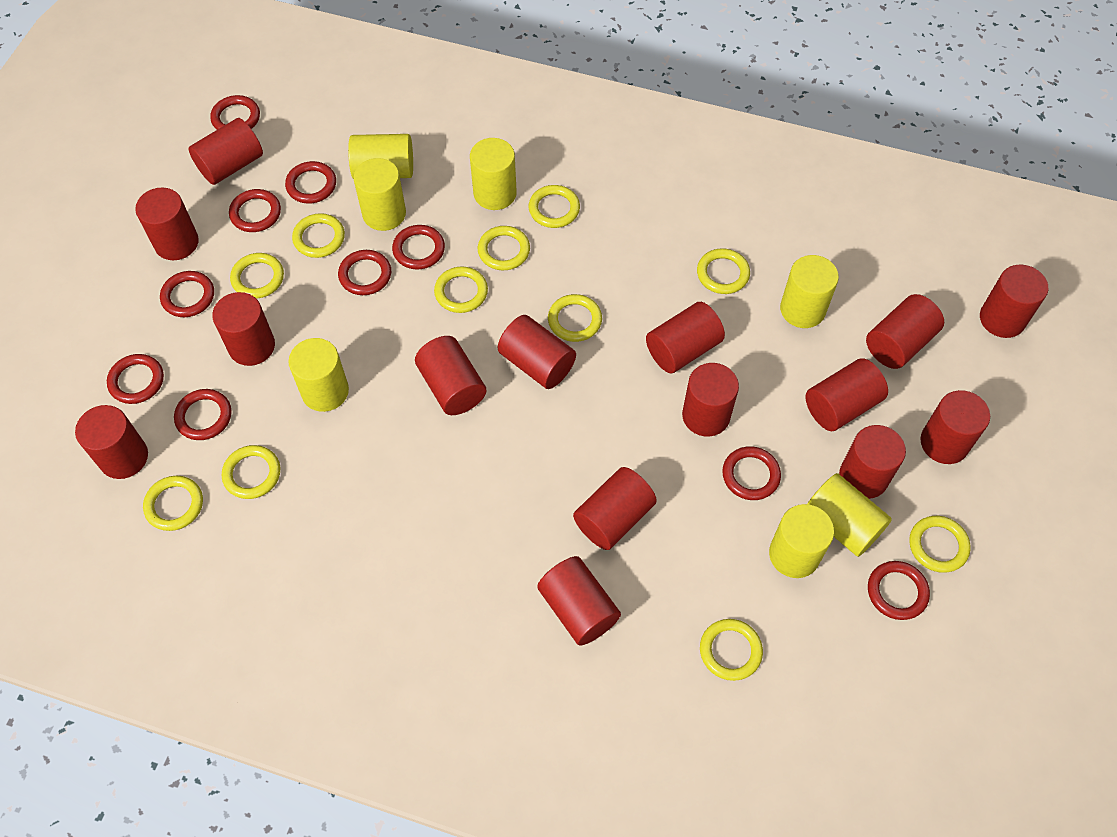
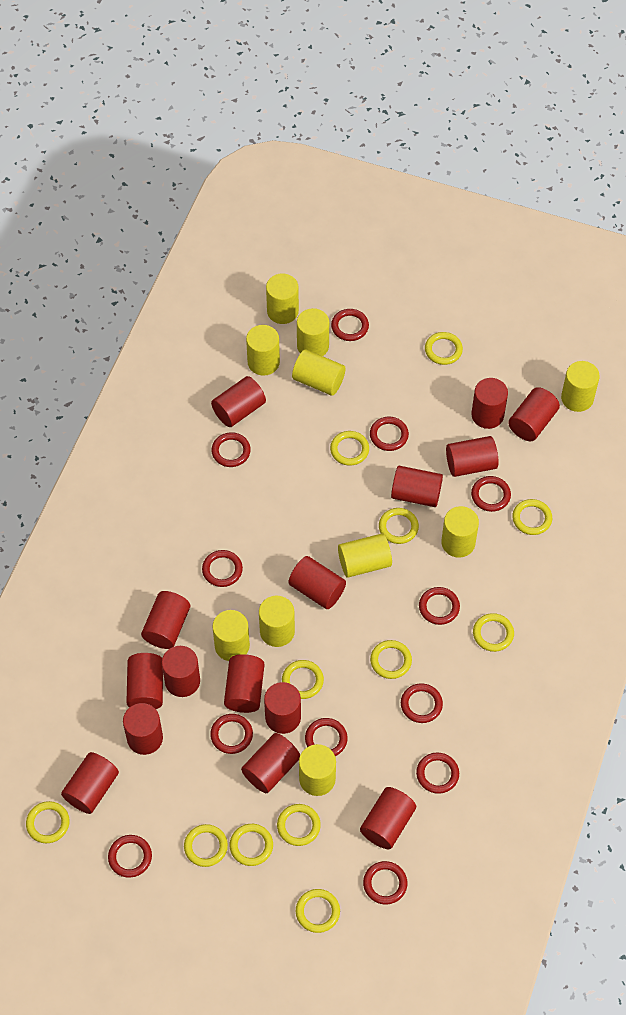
red ring: [107,354,164,404] [160,271,214,317] [174,389,231,440] [210,95,260,130] [229,189,281,232] [285,161,336,204] [338,250,391,295] [392,225,445,269] [722,446,781,500] [868,561,930,620] = 10 -> [108,835,152,878] [202,550,243,587] [210,714,253,754] [211,432,251,467] [305,718,347,756] [331,309,369,341] [363,861,407,904] [370,417,409,451] [401,683,443,723] [416,753,459,794] [419,587,460,625] [471,476,511,512] = 12
yellow cylinder: [288,338,349,412] [348,134,413,179] [354,158,406,231] [470,138,517,210] [769,504,834,578] [780,255,839,328] [807,473,892,557] = 7 -> [212,610,250,661] [246,325,280,376] [259,596,295,647] [266,273,299,324] [292,349,345,396] [297,308,329,356] [299,744,336,796] [338,533,392,578] [441,506,479,558] [561,361,600,412] = 10
yellow ring: [143,476,203,531] [222,445,280,499] [230,253,284,299] [292,213,345,258] [434,267,488,313] [478,226,530,270] [529,185,580,228] [548,294,602,342] [697,248,750,294] [700,619,763,681] [909,516,971,573] = 11 -> [26,801,70,843] [184,824,228,867] [230,824,273,866] [277,804,321,846] [282,660,324,699] [296,889,340,933] [330,431,369,466] [370,640,412,679] [379,508,419,544] [425,332,463,365] [473,613,514,652] [512,499,552,535] = 12

